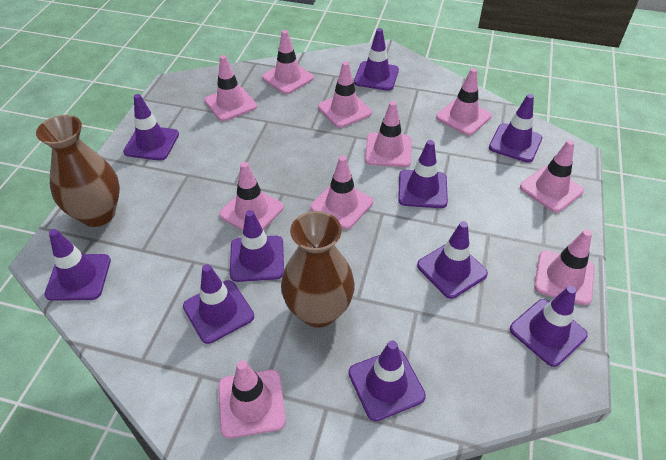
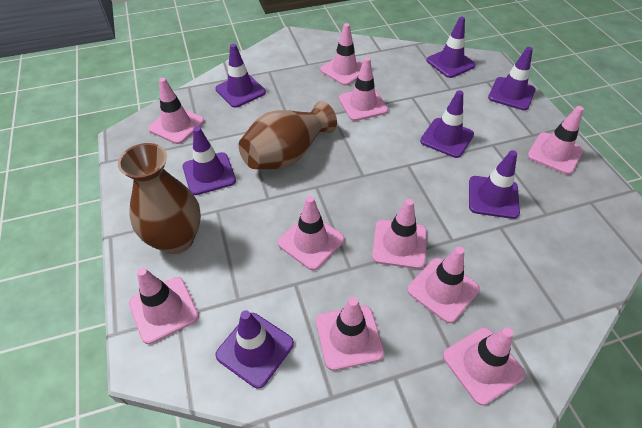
purple traffic cone: [44,229,111,301] [123,94,179,161] [183,264,254,344] [230,210,284,282] [349,341,426,421] [354,28,399,91] [398,140,448,208] [417,221,488,299] [489,94,542,163] [510,286,588,367] = 10 -> [183,126,236,195] [215,44,266,108] [215,310,294,388] [420,90,474,158] [426,16,476,78] [469,150,520,219] [488,47,535,110] = 7

